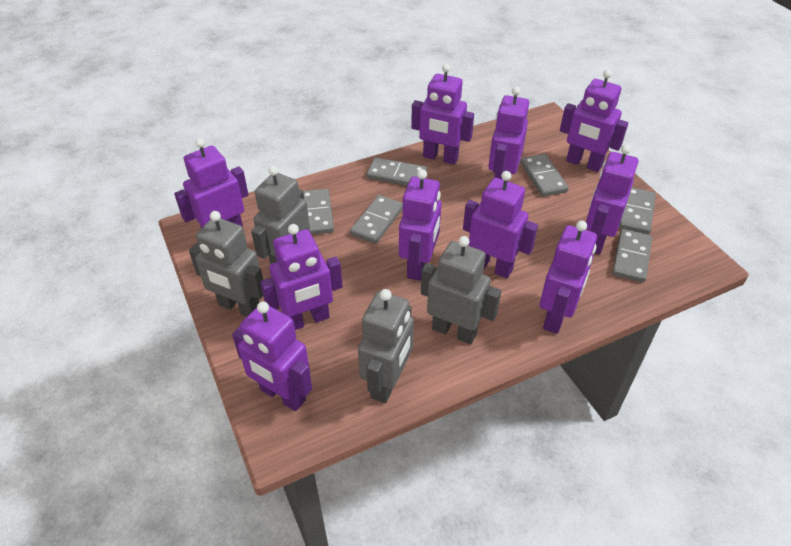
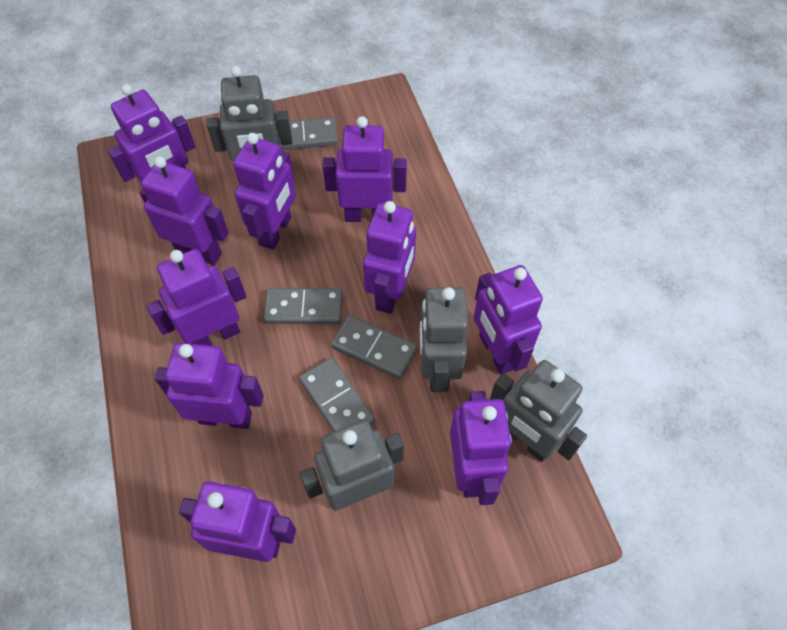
grey domino: [303,189,334,235] [350,195,403,244] [367,157,427,186] [521,154,569,197] [612,229,652,283] [619,188,656,235] = 6 -> [264,288,343,324] [279,117,338,150] [299,358,375,432] [331,315,417,379] = 4

